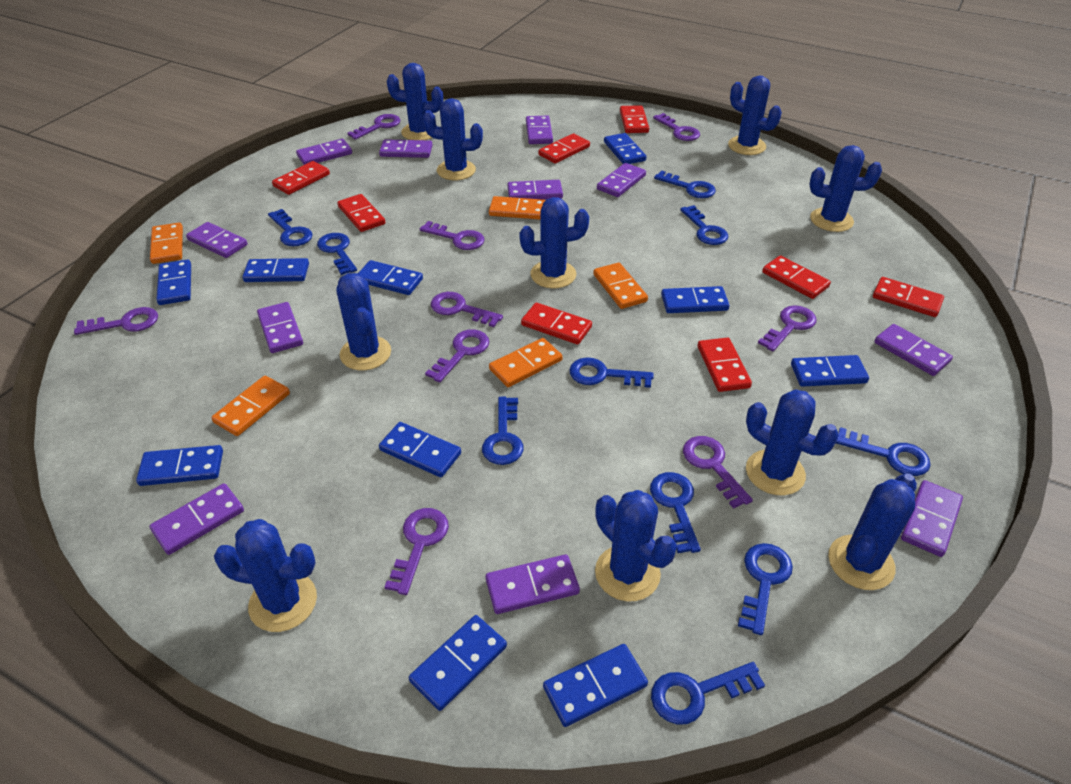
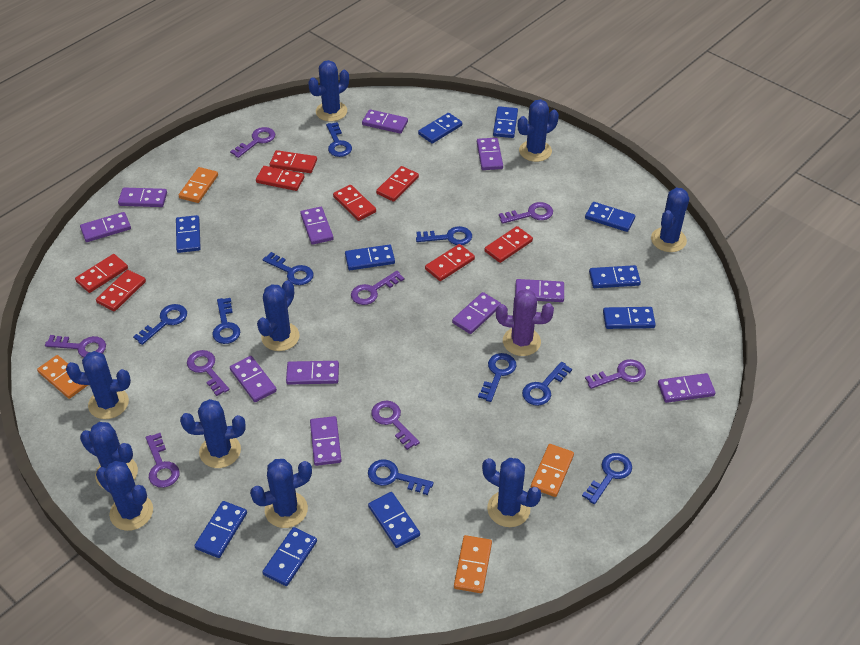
blue key: [268,209,313,246] [317,233,357,275] [482,397,524,465] [569,357,654,388] [650,472,701,553] [651,662,765,725] [654,170,716,198] [680,205,728,245] [738,543,793,635] [836,427,931,476] = 10 -> [133,304,187,345] [212,298,240,344] [263,252,314,285] [326,122,352,157] [368,459,434,495] [416,226,472,245] [478,353,516,402] [522,362,572,406] [582,453,632,504] = 9
orange domino: [150,223,183,264] [212,376,290,436] [489,196,545,220] [489,338,563,387] [593,262,648,309] = 5 -> [37,355,88,399] [179,167,218,203] [454,535,492,593] [531,444,574,497] = 4
purple cactus: none = 0 -> [496,289,554,356] = 1
purple key: [74,307,158,335] [348,114,400,140] [385,508,449,595] [420,221,485,250] [425,329,489,383] [431,292,503,327] [653,113,700,141] [683,436,753,509] [758,305,817,352] = 9 -> [45,335,106,357] [146,433,180,488] [187,350,230,396] [230,127,275,158] [351,271,404,305] [371,401,420,450] [499,202,553,224] [585,359,646,389] = 8

